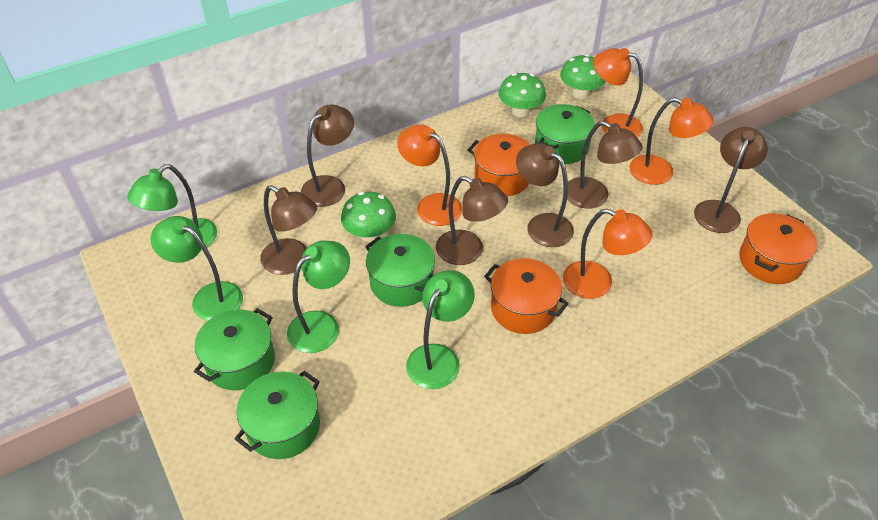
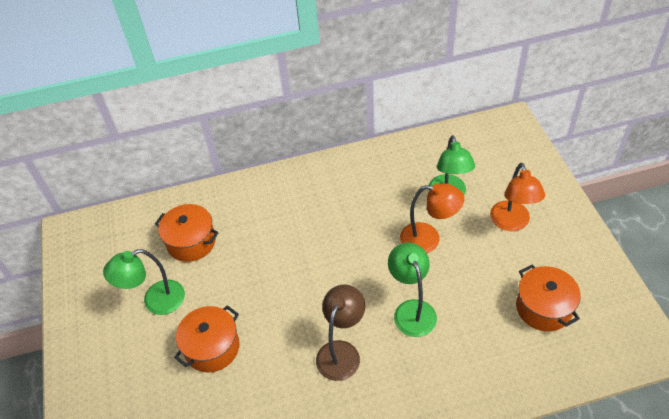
brown lamp: [260,185,317,275] [301,105,354,207] [436,176,508,265] [516,143,574,247] [567,121,643,208] [694,127,768,233] = 6 -> [316,285,365,381] = 1
green lamp: [127,164,217,250] [150,216,243,321] [287,241,350,353] [406,270,475,389] = 4 -> [103,249,185,315] [388,242,437,337] [429,135,475,195] = 3
green mushroom: [341,192,396,242] [499,73,546,117] [560,54,606,99] = 3 -> none = 0
green pot: [194,308,275,390] [235,371,320,459] [365,234,435,307] [535,104,595,164] = 4 -> none = 0
orange lamp: [397,125,462,226] [563,208,652,299] [593,48,643,138] [629,97,714,185] = 4 -> [400,183,464,253] [490,163,545,231] = 2

